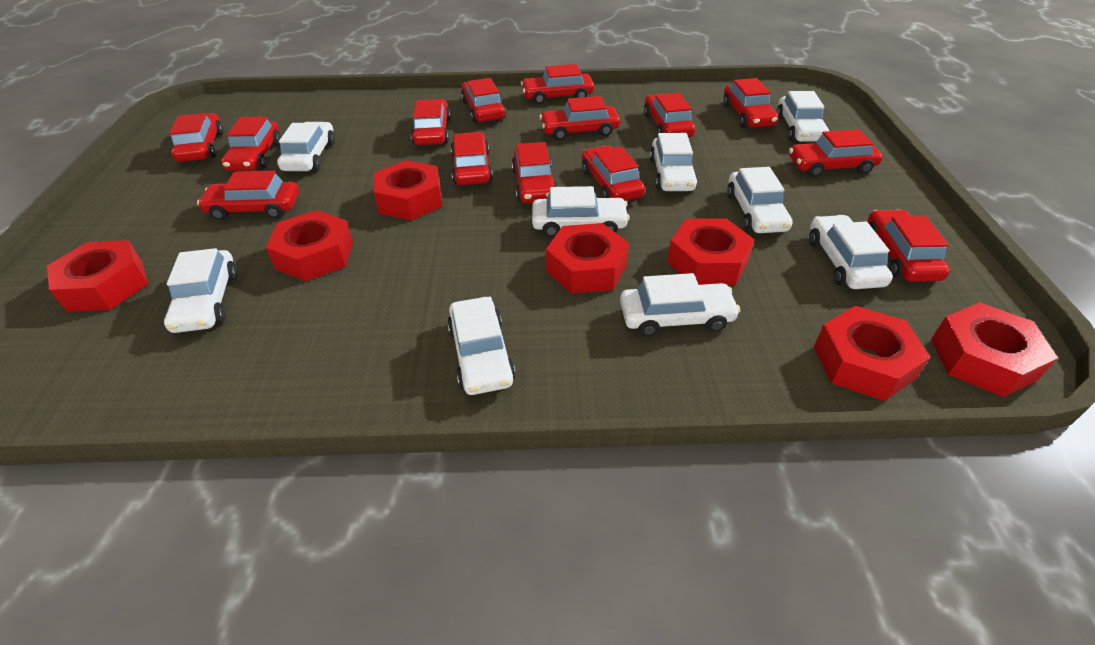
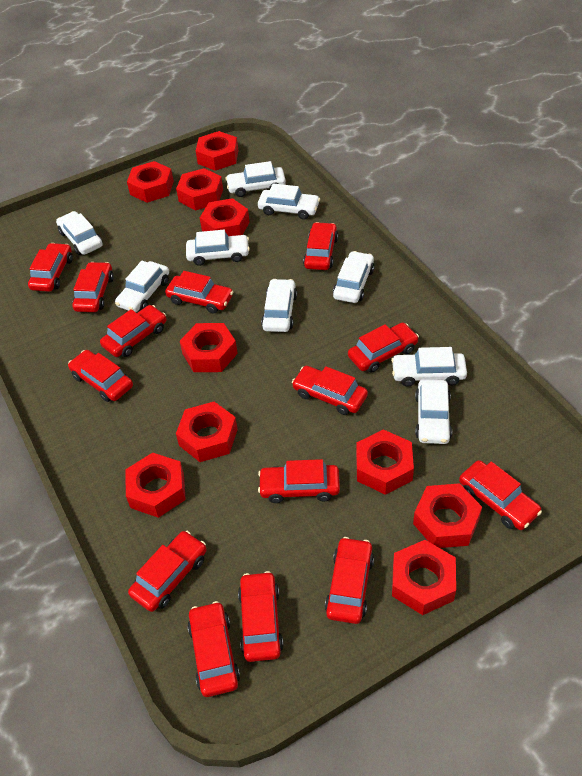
red nut: [47,240,148,312] [266,210,353,281] [374,160,442,220] [546,223,629,294] [667,218,755,285] [814,306,930,401] [931,302,1058,397] = 7 -> [125,452,186,518] [127,161,174,203] [176,168,223,210] [176,402,238,462] [180,323,238,372] [196,131,239,171] [200,198,250,236] [356,429,414,495] [392,540,456,615] [413,483,482,548] = 10

